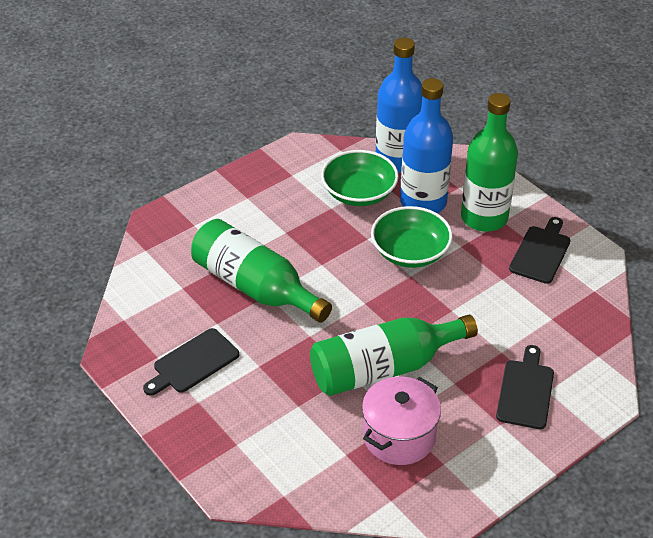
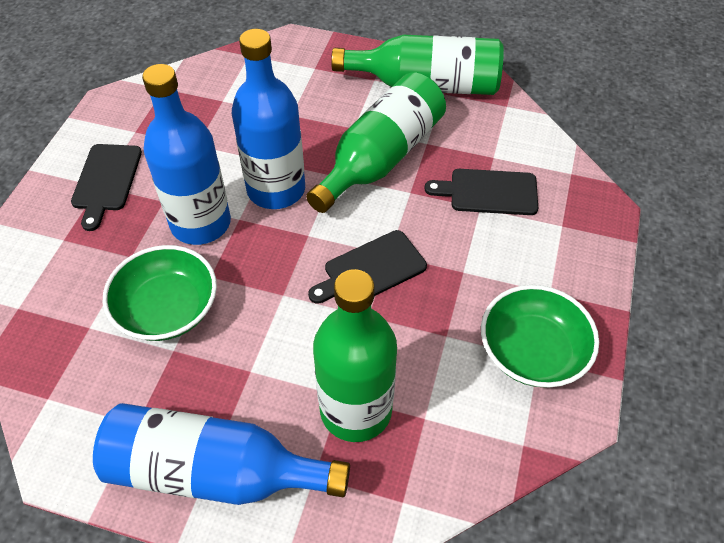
blue bottle: [376,38,422,173] [400,78,453,213] = 2 -> [93,403,350,505] [142,64,231,245] [232,29,305,209] = 3
pink pot: [362,376,441,465] = 1 -> none = 0

